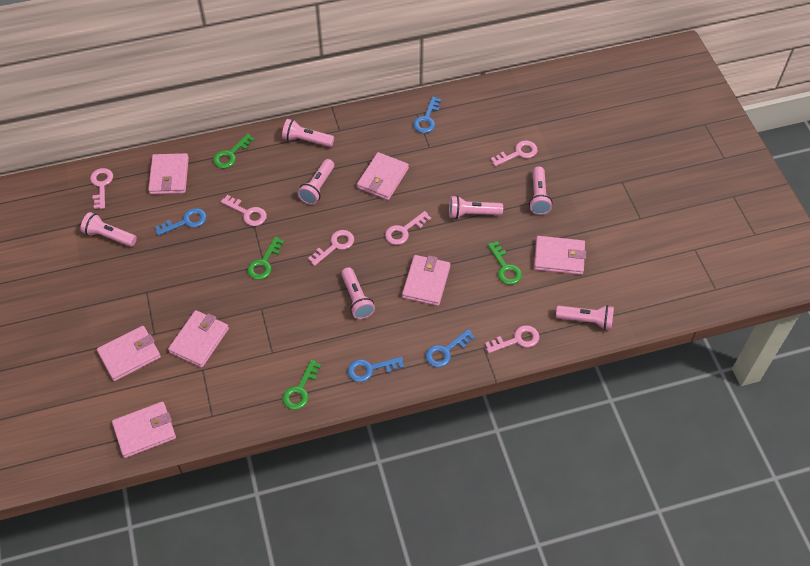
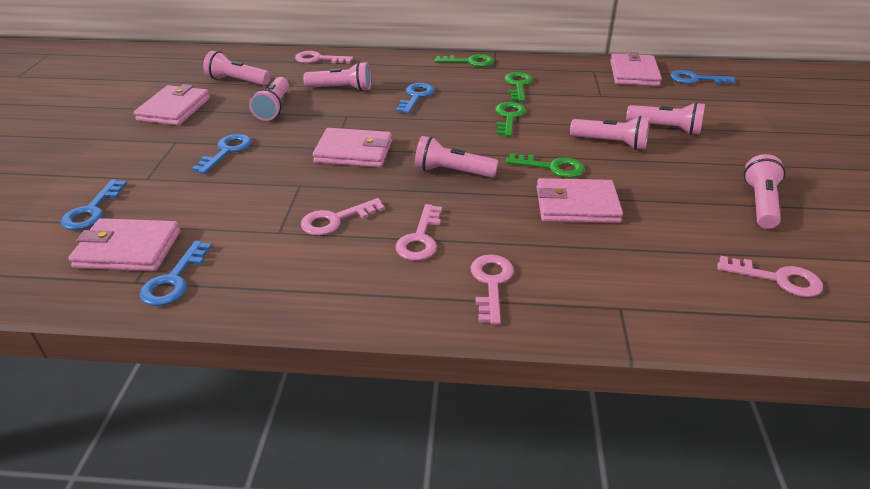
blue key: [155,208,207,236] [348,357,404,382] [413,97,441,133] [425,329,475,367] = 4 -> [61,179,127,230] [140,241,212,306] [192,134,252,174] [396,83,435,114] [670,70,735,84] = 5
pink key: [90,168,113,209] [221,195,267,226] [308,230,354,266] [385,211,431,245] [485,325,539,353] [491,140,538,167] = 6 -> [295,51,353,63] [301,198,385,236] [395,204,442,261] [471,254,514,324] [717,256,823,297] = 5
pink wallet: [97,326,161,381] [112,402,176,458] [148,153,189,194] [168,310,229,368] [357,152,409,200] [402,255,451,306] [534,236,586,275] = 7 -> [68,218,180,271] [134,84,210,126] [313,128,392,168] [537,178,623,223] [610,52,662,86] = 5

